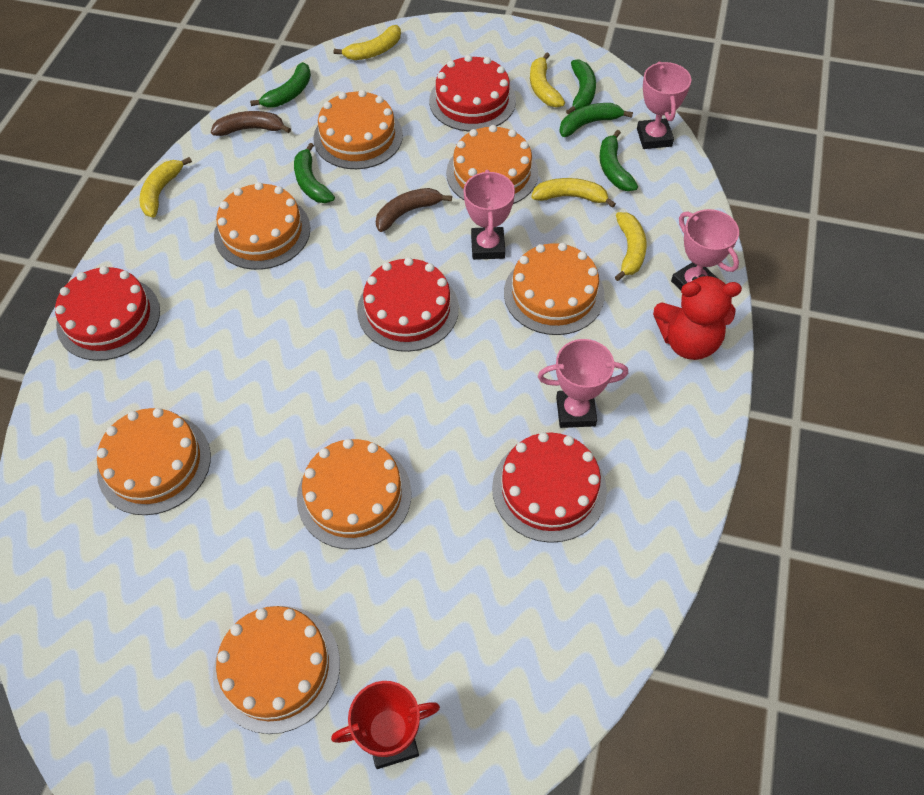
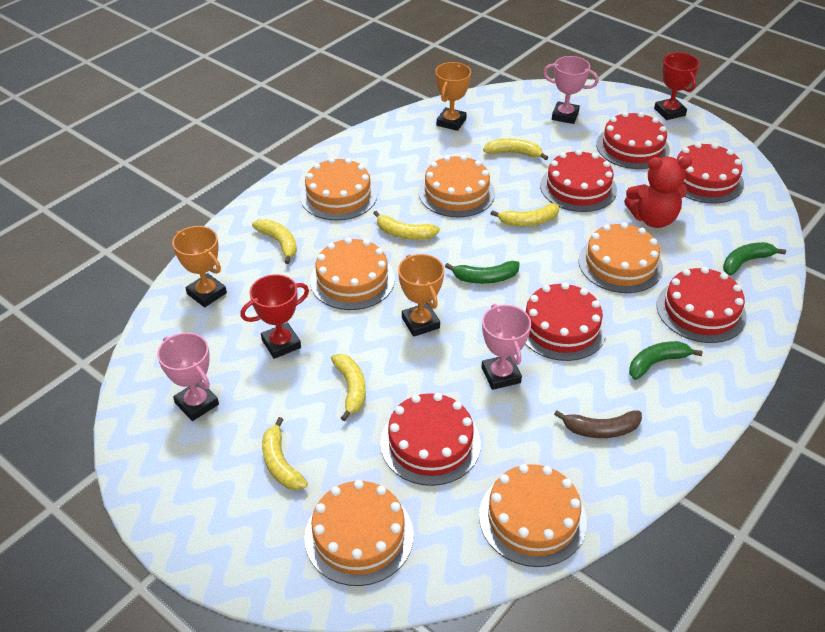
brown banana: [211,111,291,136] [376,188,452,232] = 2 -> [554,410,642,438] = 1
green banana: [250,62,311,107] [294,143,335,203] [559,103,633,137] [566,59,596,115] [600,130,638,191] = 5 -> [445,261,520,284] [629,341,703,380] [723,242,786,276] = 3
orange cake: [97,408,211,515] [213,606,340,734] [214,182,310,270] [297,439,412,549] [313,90,403,169] [446,125,538,204] [504,243,605,335] = 7 -> [300,158,377,220] [305,480,414,586] [310,237,395,310] [418,155,495,217] [479,464,587,567] [578,222,663,293] = 6
orange trophy: none = 0 -> [172,226,227,307] [398,254,444,337] [435,62,471,131] = 3
pink trophy: [464,170,515,260] [538,339,628,428] [637,61,691,149] [671,209,739,290] = 4 -> [157,333,219,421] [481,304,531,390] [543,56,599,124] = 3
red cake: [55,266,160,361] [357,257,459,352] [429,55,516,131] [492,432,607,543] = 4 -> [380,393,481,486] [522,282,607,361] [540,150,617,212] [596,112,670,169] [657,267,747,343] [677,142,744,204] = 6
red trophy: [331,681,440,769] = 1 -> [240,274,309,359] [654,52,700,120] = 2
yellow banana: [139,157,192,218] [334,25,401,60] [530,53,565,107] [531,178,616,208] [615,212,647,281] = 5 -> [252,219,297,264] [262,417,308,490] [331,354,366,421] [373,211,440,240] [483,138,548,160] [491,203,559,226] = 6

